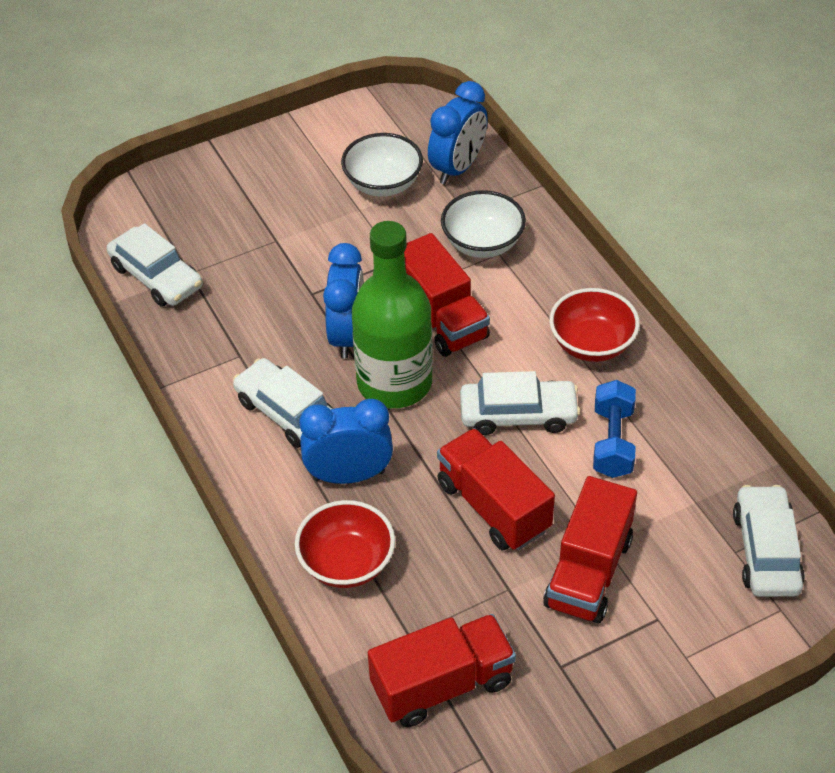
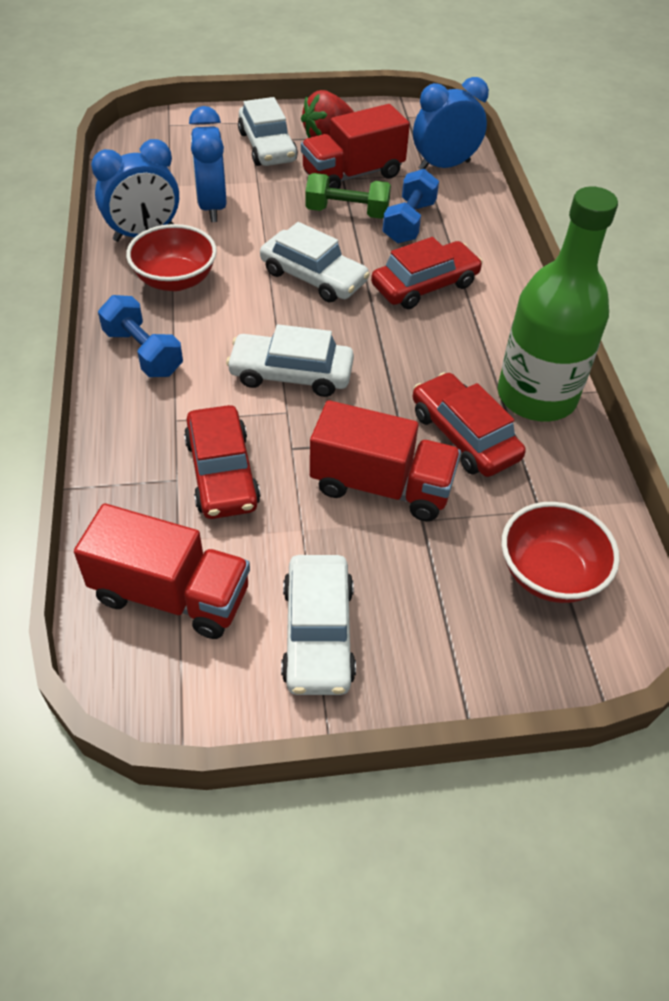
blue dumbbell: [593,380,636,478] = 1 -> [98,295,183,377] [382,169,439,243] = 2
green dumbbell: none = 0 -> [305,173,391,219] = 1
red car: none = 0 -> [184,405,261,519] [371,237,483,309] [413,372,526,477] = 3
red strawberry: none = 0 -> [301,90,354,138] = 1
red truck: [368,614,516,727] [404,233,490,357] [437,428,555,550] [543,476,637,623] = 4 -> [74,503,250,639] [301,104,410,189] [310,400,461,521] = 3
white bowl: [341,133,423,197] [441,190,526,258] = 2 -> none = 0

